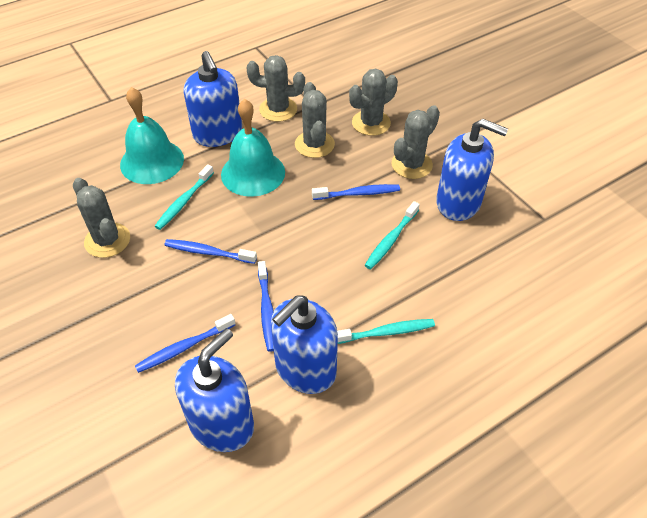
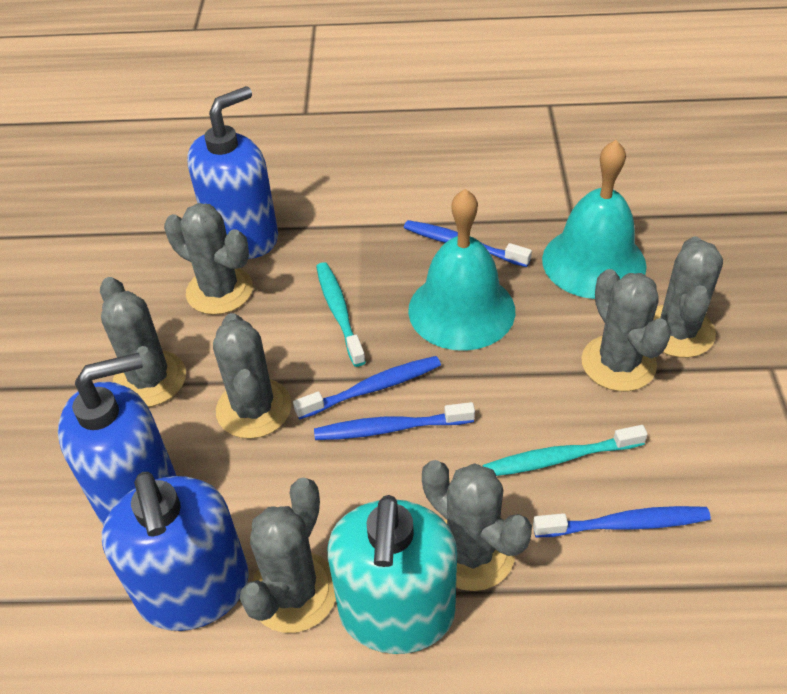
blue soap dispenser: [175,328,254,452] [184,51,242,147] [271,296,338,394] [436,119,508,221] = 4 -> [58,352,177,525] [102,472,249,631] [187,86,278,259] = 3
grey cactus: [73,178,130,258] [247,55,305,122] [295,82,335,158] [349,69,398,136] [392,105,440,179] = 5 -> [100,277,186,407] [164,203,253,315] [213,313,291,439] [240,477,336,633] [422,460,532,591] [581,269,671,391] [653,236,723,358] = 7
turquoise soap dispenser: none = 0 -> [328,495,457,654] = 1
turquoise toothbrush: [154,164,214,230] [337,319,435,344] [365,201,420,269] = 3 -> [316,262,366,367] [483,425,648,476] = 2

